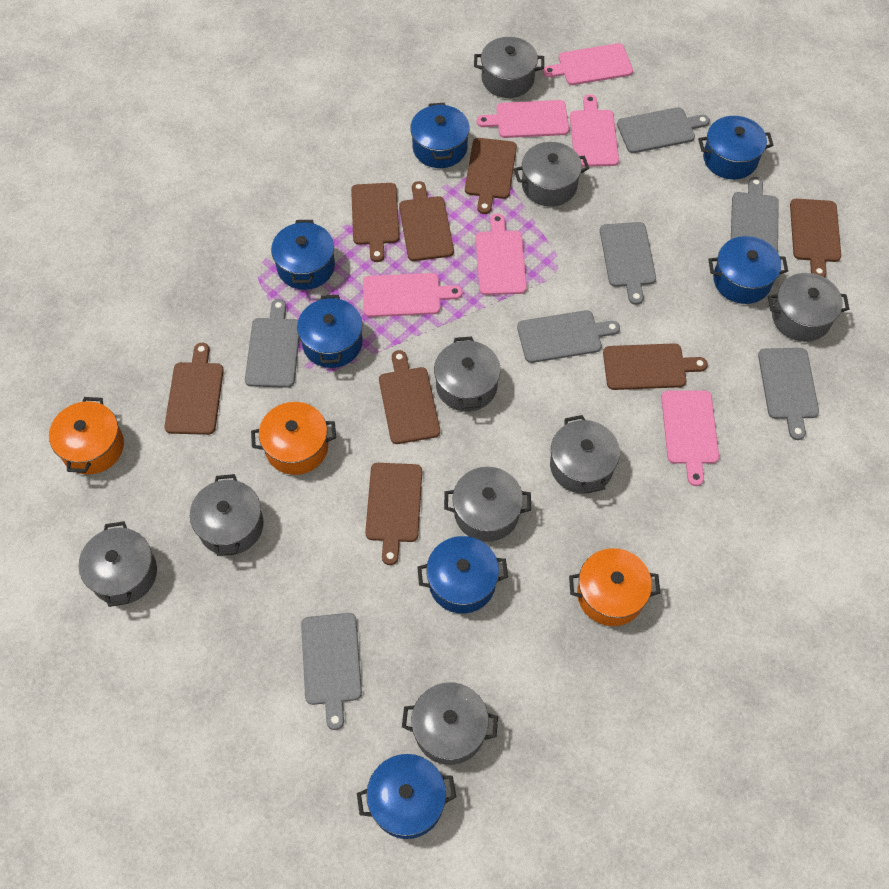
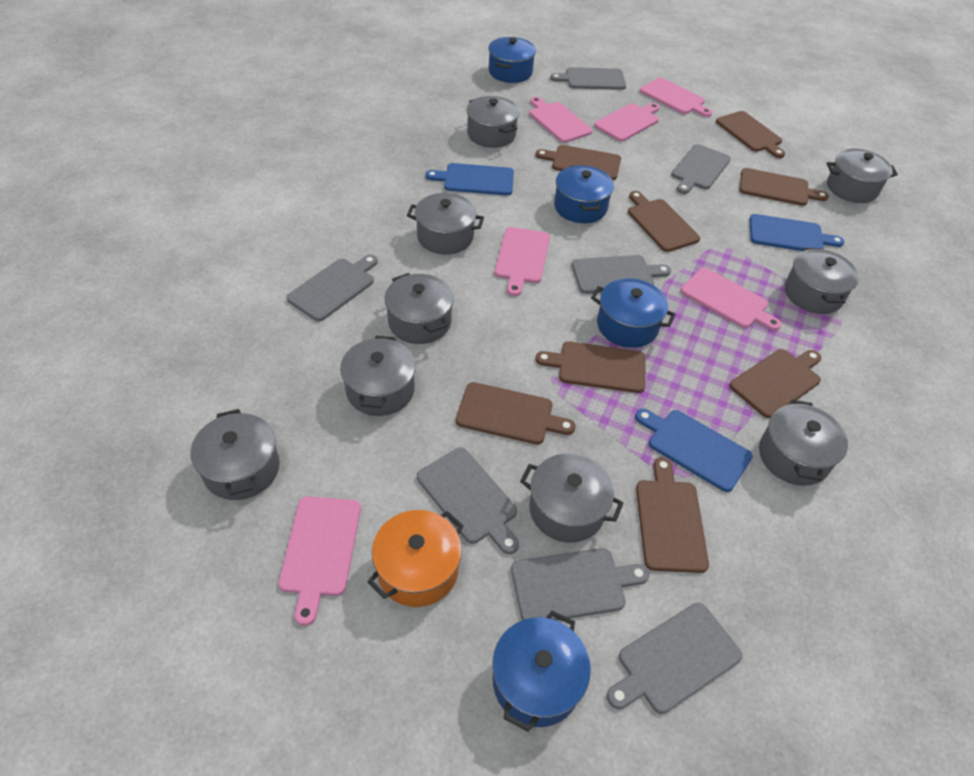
blue cutting board: none = 0 -> [425,163,514,195] [635,409,753,492] [749,214,844,251] = 3
blue pot: [271,220,335,290] [297,295,363,368] [357,754,456,839] [410,103,470,168] [417,536,508,614] [698,116,774,179] [708,236,788,304] = 7 -> [488,37,536,83] [492,611,591,732] [554,165,614,223] [591,278,676,348] = 4
orange pot: [49,397,124,474] [251,402,336,475] [569,548,660,626] = 3 -> [368,510,464,607] = 1

